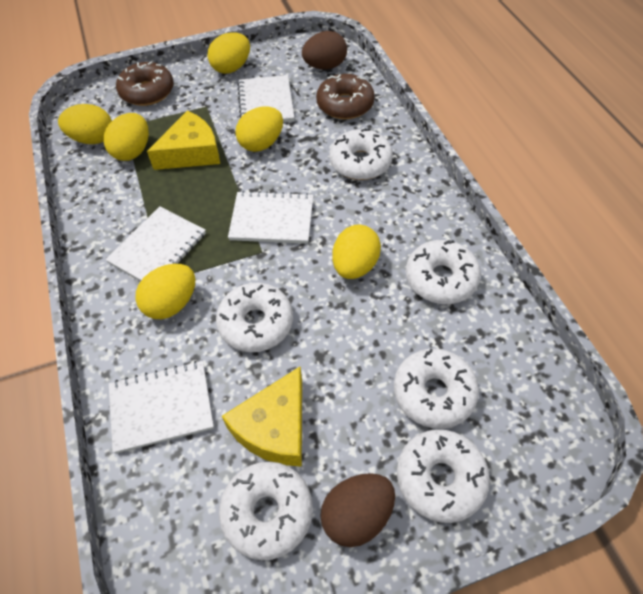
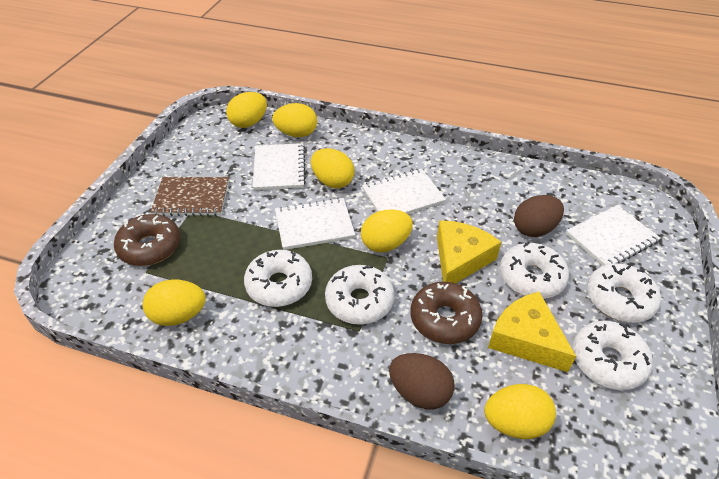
brown notebook: none = 0 -> [150,177,229,216] = 1
white donut: [216,283,293,352] [219,462,313,560] [330,128,393,180] [394,349,479,429] [397,429,490,523] [406,240,481,304] = 6 -> [244,250,312,307] [325,265,394,325] [500,241,569,299] [572,321,653,390] [587,263,661,323] = 5

